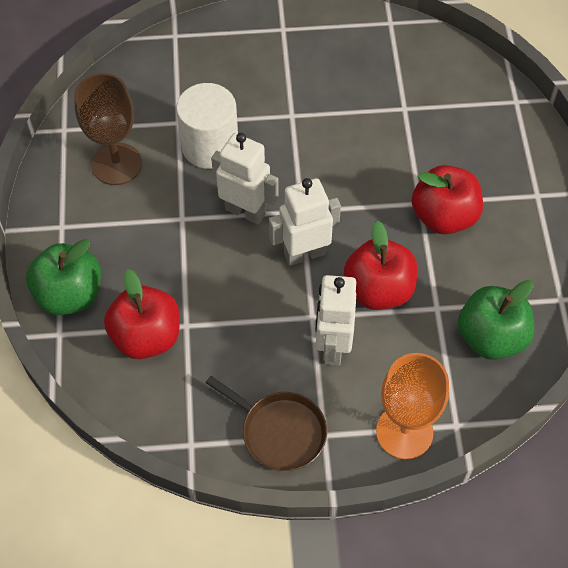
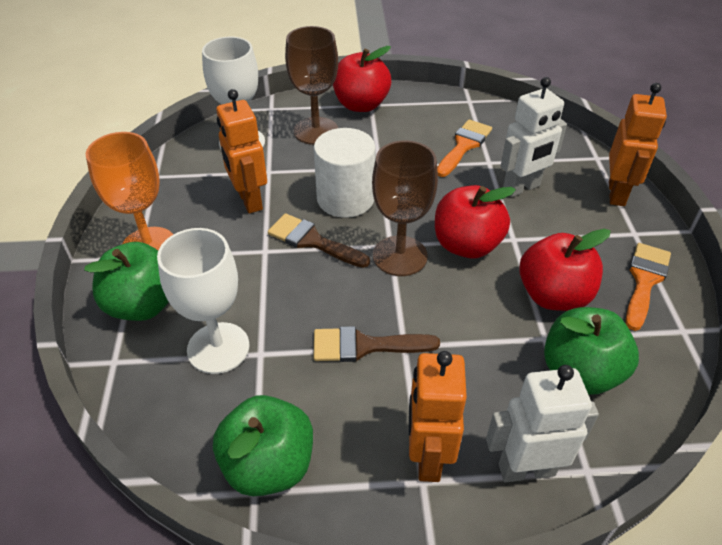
brown brush: none = 0 -> [268,213,370,268] [314,326,440,362] = 2
brown goblet: [74,73,142,185] = 1 -> [285,26,338,145] [372,141,438,276] = 2
brown pan: [206,376,327,471] = 1 -> none = 0
green apple: [26,239,101,315] [458,280,534,360] = 2 -> [84,242,169,321] [213,395,313,496] [544,307,639,395] = 3
orange brush: none = 0 -> [437,119,492,177] [626,243,671,331] = 2
orange robot: none = 0 -> [216,89,267,214] [409,351,467,482] [609,83,667,206] = 3
white goblet: none = 0 -> [157,228,249,374] [202,37,265,151] = 2
white robot: [211,133,279,225] [269,178,341,266] [315,275,356,366] = 3 -> [486,365,599,482] [501,77,567,197] = 2

